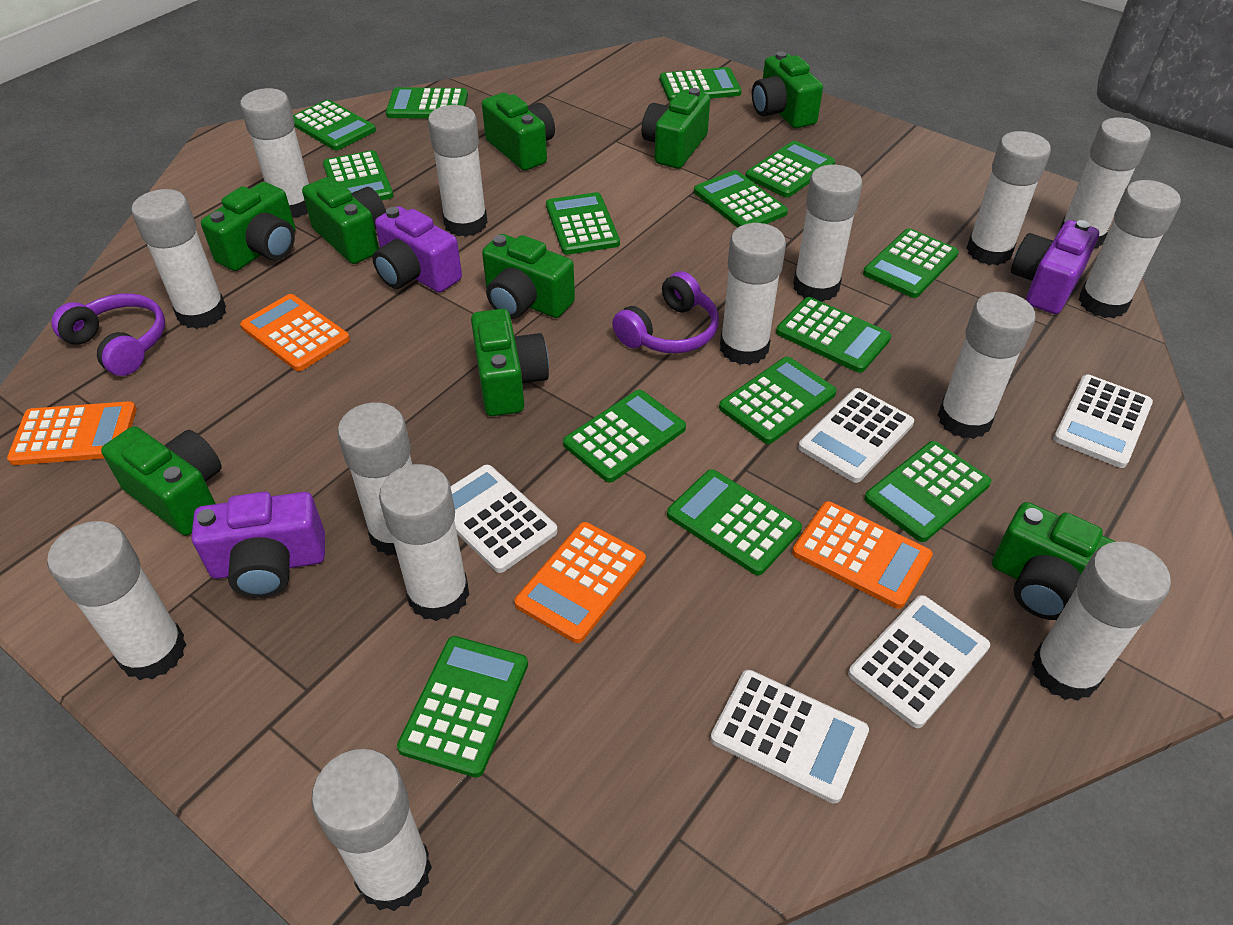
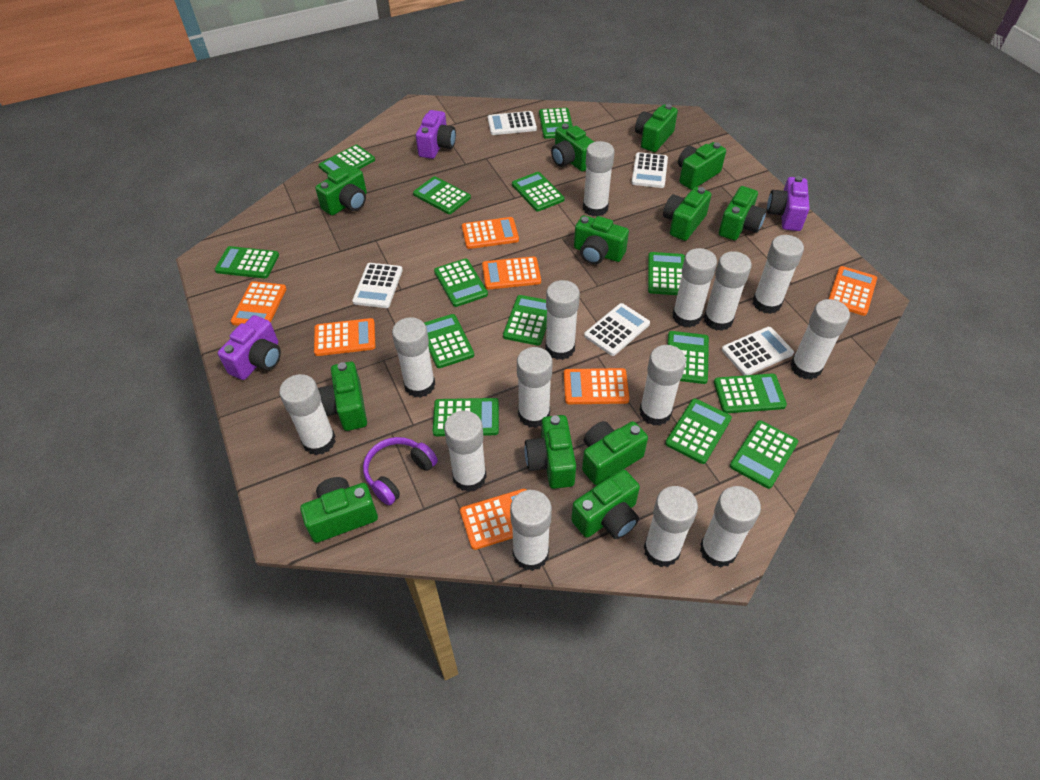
green camera: [101,426,222,536] [201,182,295,271] [302,177,386,264] [471,309,549,416] [482,92,555,171] [482,234,575,319] [642,88,710,169] [752,51,823,129] [992,502,1116,620] = 9 -> [300,477,378,543] [315,165,367,216] [318,361,367,431] [524,415,576,489] [551,123,594,172] [571,469,640,539] [574,215,629,264] [582,421,648,485] [635,104,678,152] [663,187,711,241] [678,142,726,190] [719,186,766,240] = 12
orange calculator: [7,401,137,465] [240,294,350,371] [514,522,646,643] [792,501,933,609] = 4 -> [231,281,286,326] [314,318,375,356] [460,489,526,550] [462,217,519,249] [482,256,541,289] [564,368,629,404] [829,266,877,316] = 7
purple headphones: [51,294,165,376] [612,271,719,354] = 2 -> [363,437,438,505] = 1

